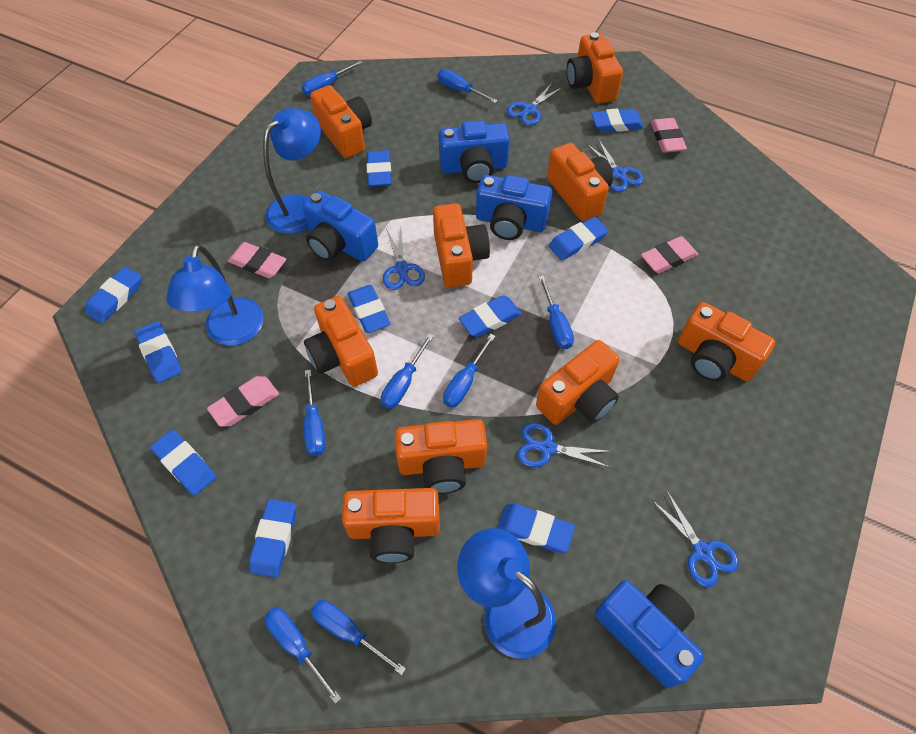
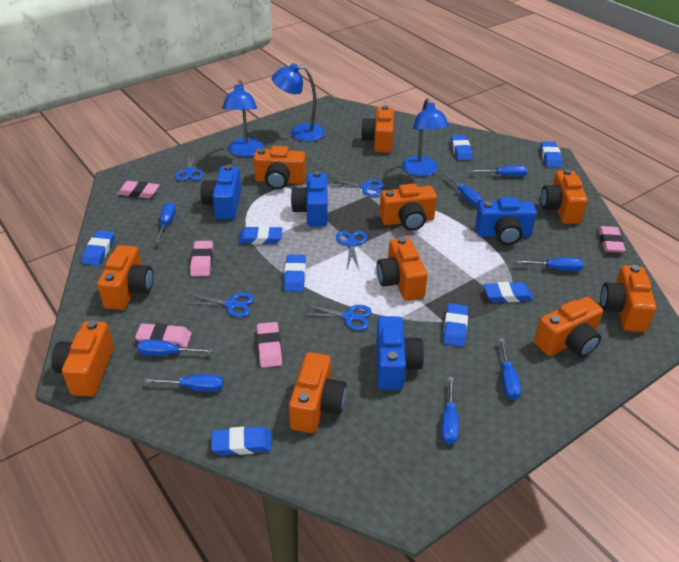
blue eraser: [85,267,141,323] [135,321,182,383] [150,430,216,495] [249,499,296,578] [348,285,391,333] [367,150,391,187] [459,295,521,337] [497,504,575,553] [549,217,608,261] [591,108,644,132] = 10 -> [82,230,115,266] [211,427,272,455] [238,226,282,245] [284,255,306,292] [443,303,468,347] [451,135,473,161] [484,282,533,303] [540,141,562,168] = 8
orange camera: [304,296,378,387] [310,85,372,158] [342,488,440,563] [395,419,487,494] [433,203,490,288] [536,340,620,425] [547,143,613,221] [566,32,623,104] [678,302,775,382] = 9 -> [51,320,114,396] [97,245,153,310] [253,146,306,190] [289,352,347,433] [361,105,394,153] [377,237,428,301] [379,184,437,231] [534,297,603,357] [541,169,588,224] [600,265,656,332] = 10
pink eraser: [207,376,279,427] [228,242,286,278] [641,236,698,273] [651,118,687,153] = 4 -> [117,181,160,198] [135,323,192,348] [190,241,213,276] [257,322,282,368] [598,226,626,253] = 5

